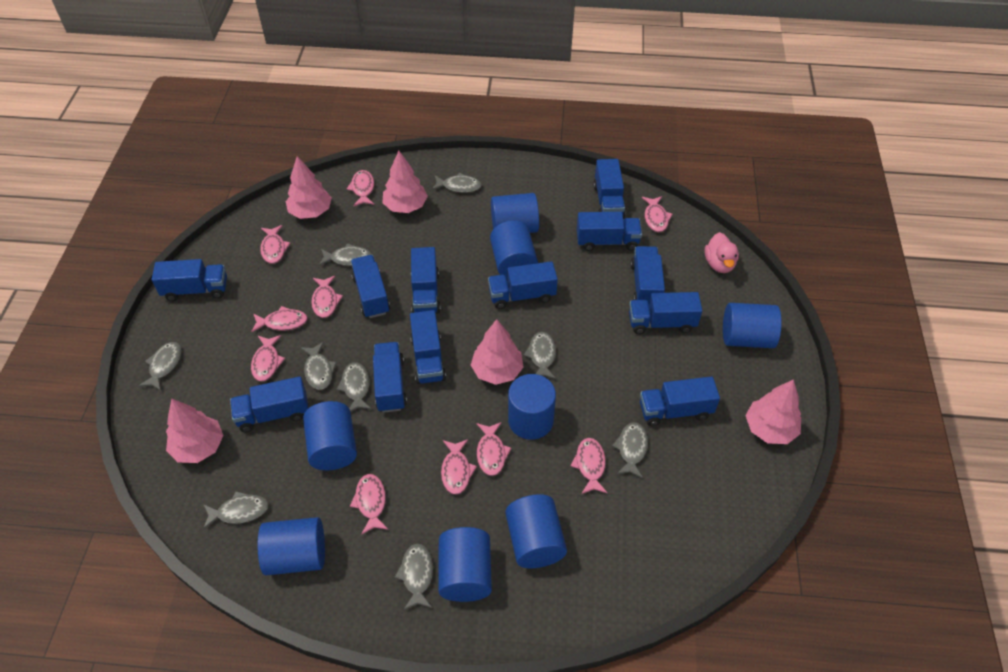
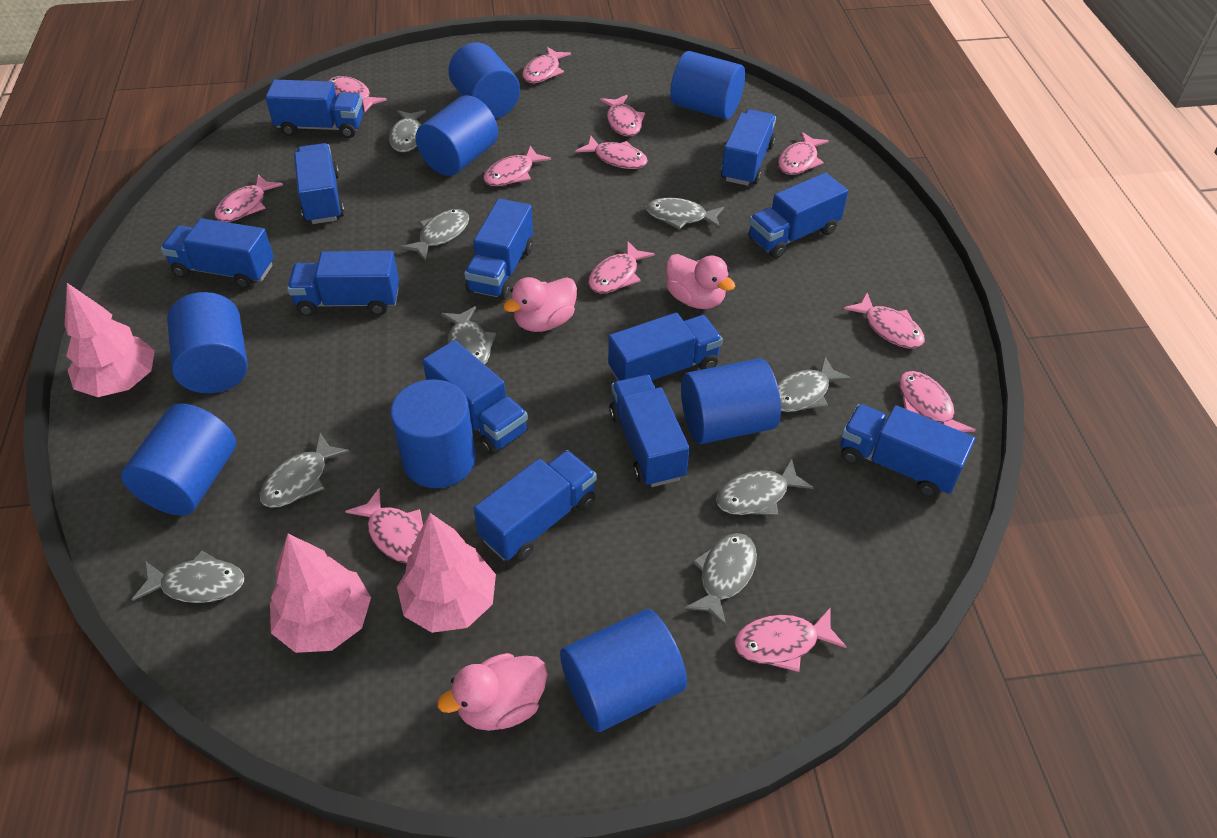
pink duck: [705,232,739,273] = 1 -> [437,653,547,731] [503,277,577,332] [666,254,735,309] = 3
pink fish: [251,306,308,332] [251,335,285,382] [260,225,290,264] [311,276,343,318] [346,170,374,206] [350,474,389,535] [441,439,477,495] [477,422,512,476] [571,438,608,494] [642,196,672,232] = 10 -> [214,174,283,222] [328,76,387,112] [345,488,423,564] [483,146,551,186] [522,47,571,83] [576,136,648,169] [588,241,655,294] [600,95,645,136] [734,608,847,672] [778,132,829,175] [844,293,925,348] [899,371,976,432] = 12
pink tree: [166,399,224,463] [285,156,332,219] [383,151,428,213] [471,319,524,385] [745,379,801,444] = 5 -> [65,283,155,397] [270,534,371,653] [397,513,496,633] = 3

